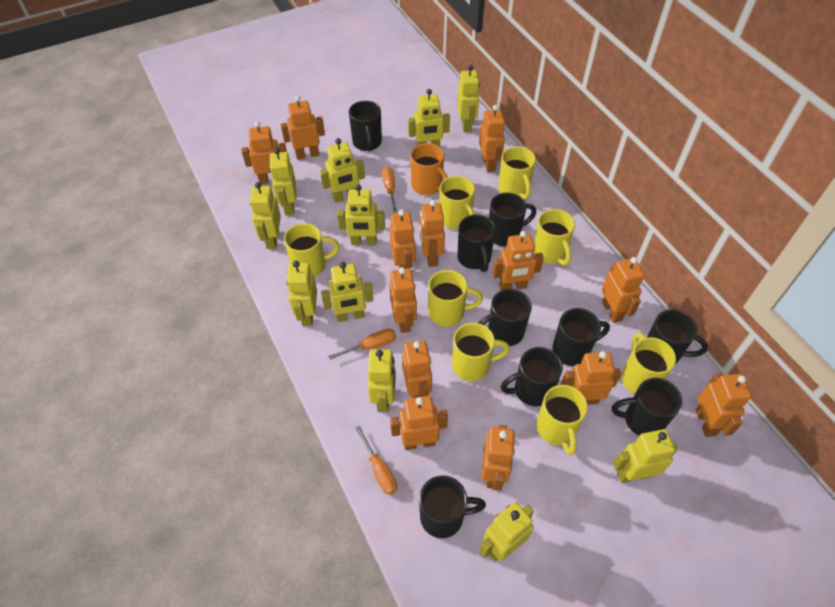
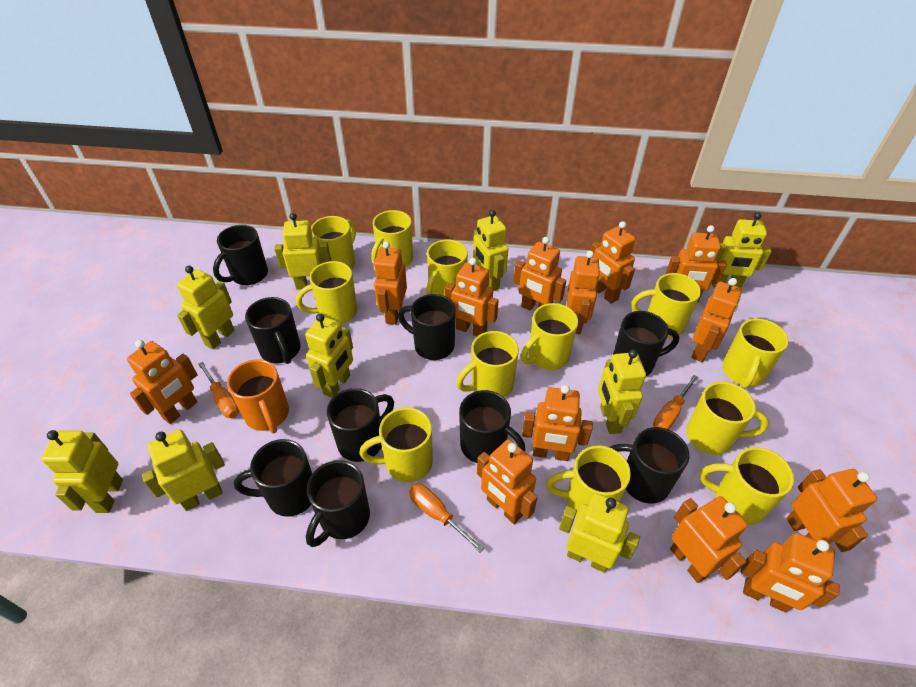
yellow mug: [284,223,340,277] [428,270,483,327] [439,176,475,229] [452,323,510,381] [498,146,536,199] [534,209,575,266] [537,385,588,455] [622,333,676,394] = 8 -> [296,261,358,324] [311,216,356,270] [359,407,433,482] [371,210,413,267] [426,239,468,296] [456,331,519,398] [521,303,578,370] [546,445,631,516] [632,273,701,337] [686,382,769,455] [699,447,794,525] [722,318,789,389] = 12
yellow robot: [250,182,281,249] [269,148,297,215] [286,261,317,326] [320,138,365,203] [321,262,373,322] [337,185,385,245] [368,349,396,412] [408,89,450,147] [457,65,480,132] [479,502,534,561] [613,429,678,483] = 11 -> [41,430,123,513] [142,430,225,511] [177,266,235,349] [274,213,331,290] [305,313,353,398] [473,210,508,291] [559,493,640,573] [598,350,646,434] [712,212,772,288] = 9

